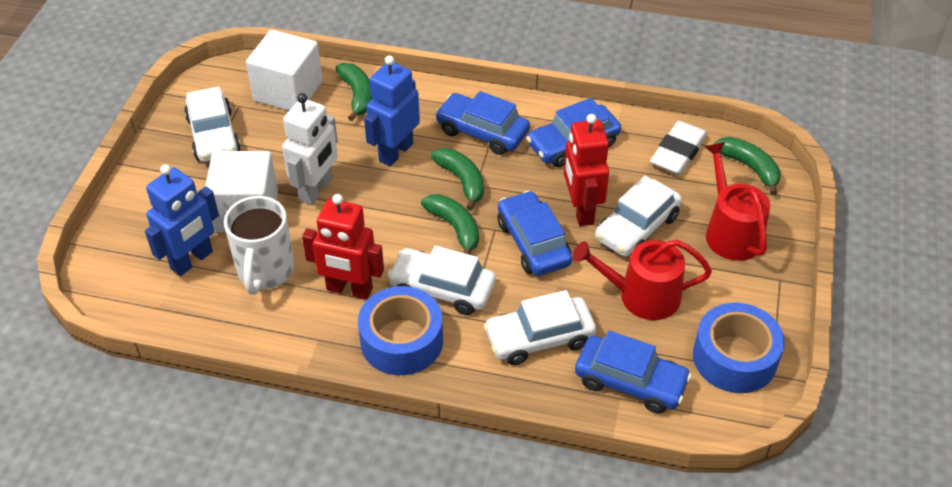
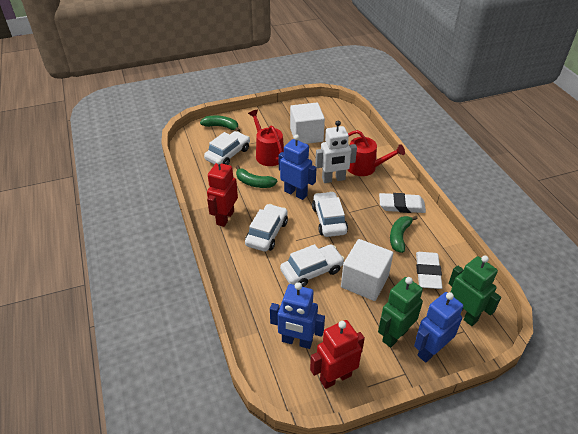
blue car: [435,91,530,155] [498,191,572,276] [526,98,621,167] [575,331,692,413] = 4 -> none = 0
blue robot: [145,164,219,276] [364,55,420,166] = 2 -> [270,282,325,349] [278,134,317,200] [414,292,463,363] = 3
blue tape: [358,286,443,375] [693,303,785,393] = 2 -> none = 0
green banana: [335,63,373,121] [421,194,479,255] [431,148,484,211] [714,137,781,195] = 4 -> [200,116,240,132] [236,165,277,188] [390,216,418,253] = 3
green robot: none = 0 -> [378,277,423,348] [449,255,501,326] = 2
white eraser: [650,121,708,175] = 1 -> [379,193,426,213] [416,252,443,289] = 2
white mug: [224,196,294,295] = 1 -> none = 0

